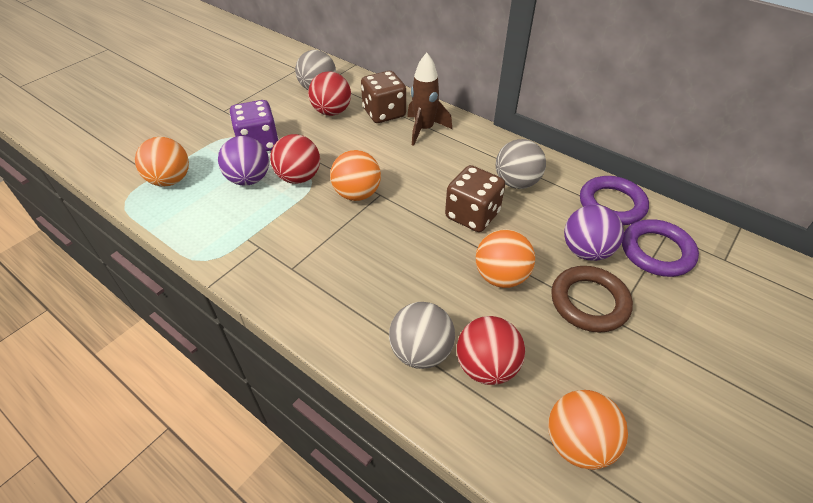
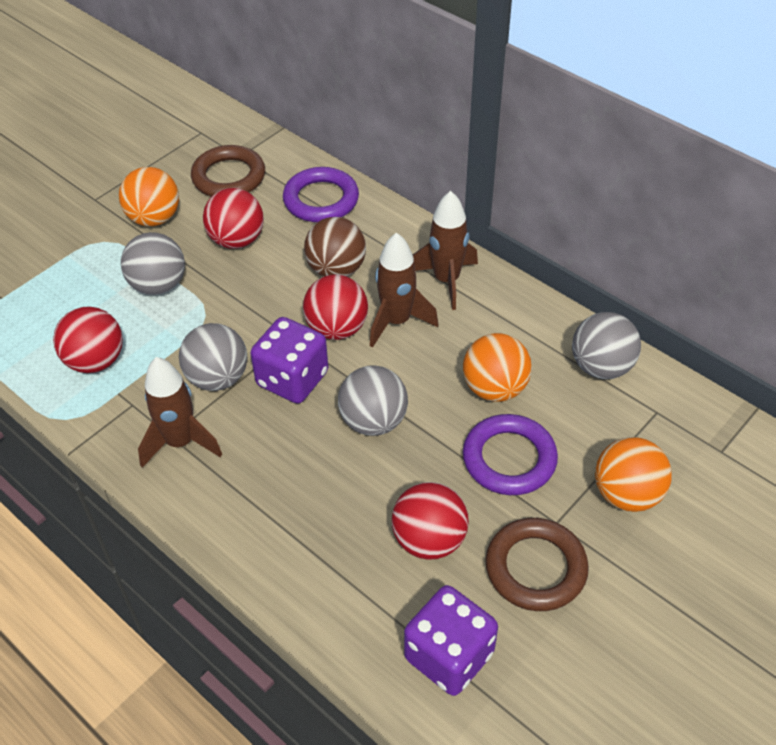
brown ball: none = 0 -> [304,217,366,277] = 1
brown dice: [361,71,406,123] [445,165,505,232] = 2 -> none = 0
brown ring: [551,266,633,332] = 1 -> [191,145,265,197] [485,518,589,611] = 2
brown rocket: [407,53,452,146] = 1 -> [138,357,222,468] [370,232,439,348] [413,191,478,310] = 3
grey ball: [295,50,336,90] [389,302,455,369] [496,139,546,189] = 3 -> [121,232,185,295] [179,323,247,391] [338,365,408,436] [572,312,641,379] = 4
orange ball: [135,137,189,186] [330,150,381,201] [476,229,535,288] [548,390,628,470] = 4 -> [119,167,179,227] [463,333,532,402] [595,437,672,512] = 3
purple ball: [218,136,269,186] [564,205,624,261] = 2 -> none = 0
purple dice: [230,100,279,151] = 1 -> [250,317,328,404] [404,585,498,696] = 2
red ball: [270,134,320,184] [308,72,351,116] [457,316,525,385] = 3 -> [53,306,123,373] [203,188,264,249] [303,274,368,340] [392,482,469,560] = 4

